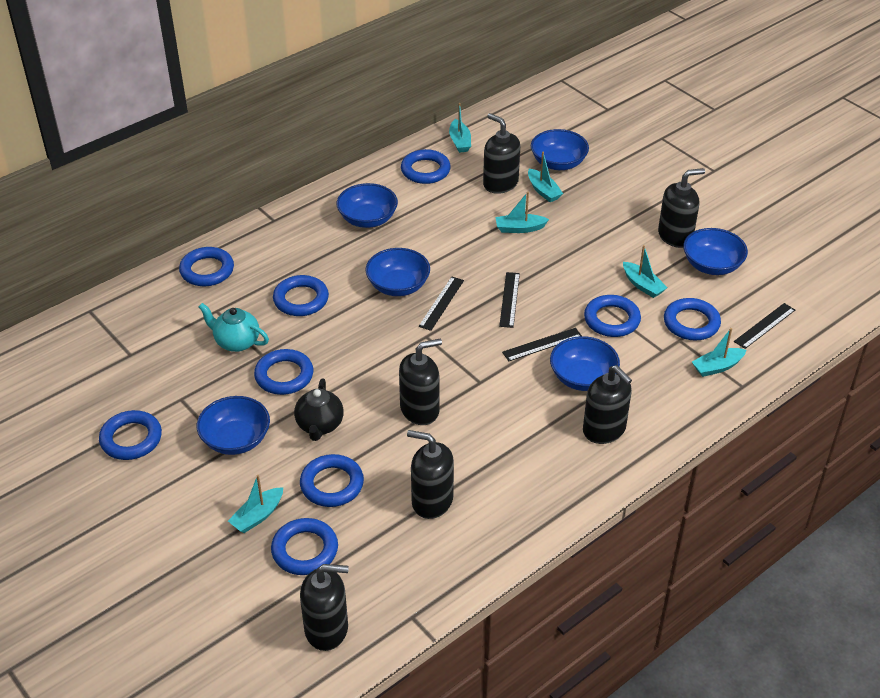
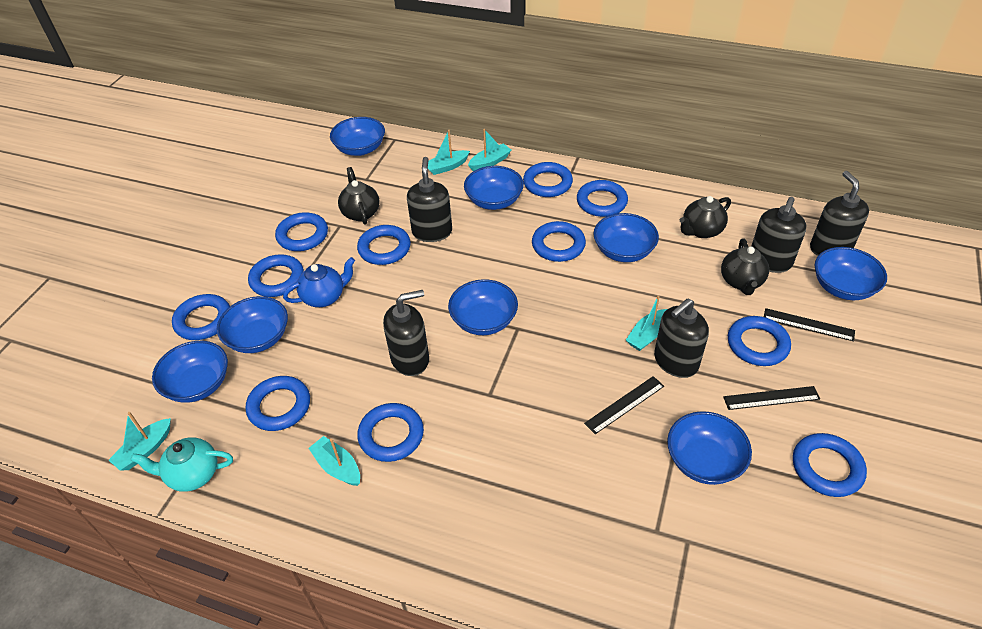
black ruler: [419,277,464,331] [499,272,520,328] [502,328,582,361] [734,303,795,349] = 4 -> [584,376,664,434] [723,386,820,410] [764,308,855,341] = 3
black soap dispenser: [300,564,349,651] [399,339,442,425] [407,430,454,519] [483,113,520,194] [583,365,632,444] [658,168,705,248] = 6 -> [383,290,429,376] [407,157,452,242] [654,299,709,378] [751,197,807,273] [810,171,869,256] = 5
black teapot: [294,378,344,441] = 1 -> [338,167,380,225] [680,196,731,238] [721,238,769,295] = 3
blue bowl: [197,396,270,455] [337,183,398,228] [365,248,430,296] [531,129,589,170] [550,336,620,391] [683,228,748,275] = 6 -> [152,341,228,403] [217,296,288,353] [330,117,385,156] [448,279,518,335] [464,166,524,210] [593,213,659,262] [667,411,752,485] [815,247,887,300] = 8
blue ring: [99,410,162,460] [179,247,234,286] [254,349,313,395] [271,518,338,575] [273,275,329,316] [300,454,364,507] [401,149,451,184] [584,295,641,337] [664,298,721,341] = 9 -> [172,294,230,340] [246,376,310,431] [248,254,304,297] [275,212,328,251] [357,225,411,265] [357,403,424,462] [523,162,573,197] [532,221,586,262] [577,180,628,217] [728,316,791,366] [793,433,867,497] = 11
blue teapot: none = 0 -> [283,257,355,307] = 1
turquoise boat: [228,475,283,533] [449,103,471,153] [496,192,549,233] [528,152,563,202] [623,245,668,298] [692,328,746,377] = 6 -> [109,412,171,470] [308,436,360,486] [428,130,470,175] [468,129,511,171] [626,295,667,351] = 5

